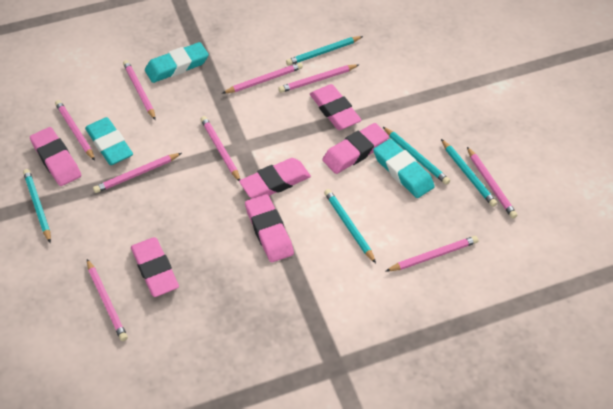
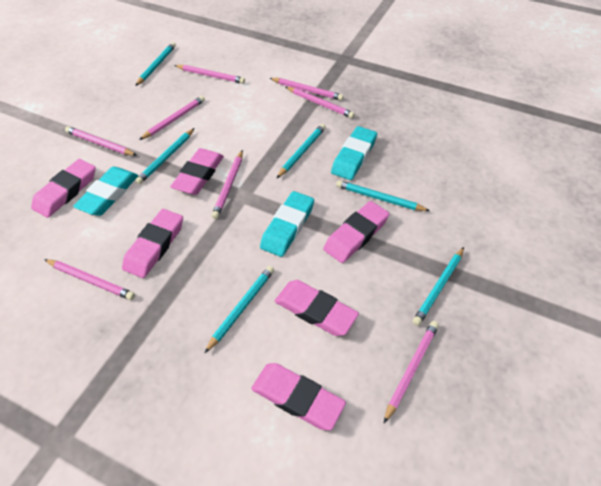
pink pencil: [55,100,95,161] [87,259,128,341] [93,153,182,193] [123,60,156,120] [201,116,240,181] [222,63,303,94] [278,64,359,93] [386,236,478,271] [467,147,517,219] = 9 -> [44,259,135,300] [65,126,137,156] [139,96,205,140] [174,65,245,84] [212,150,243,219] [270,78,344,101] [286,87,355,118] [384,321,439,423] = 8
turquoise pencil: [23,169,51,243] [286,36,363,66] [324,189,376,263] [383,127,450,185] [441,139,497,207] = 5 -> [135,42,176,86] [135,128,195,184] [205,266,274,353] [276,124,326,179] [336,180,430,211] [412,247,464,326] = 6

